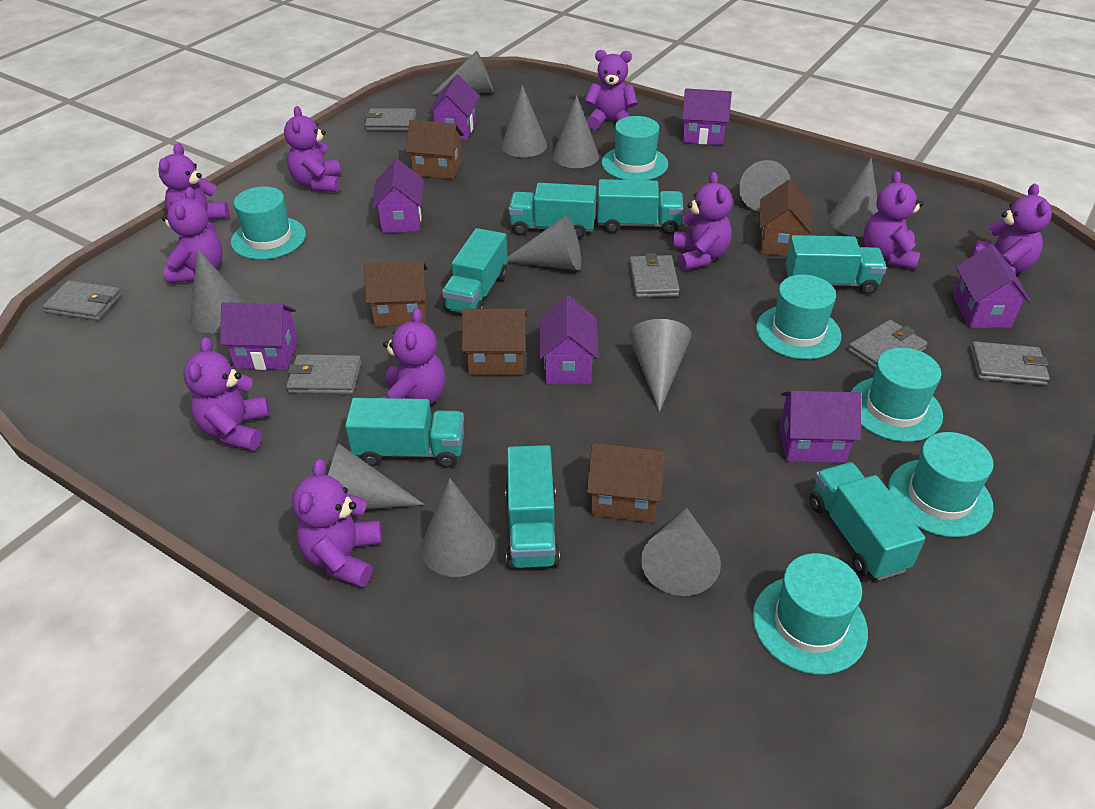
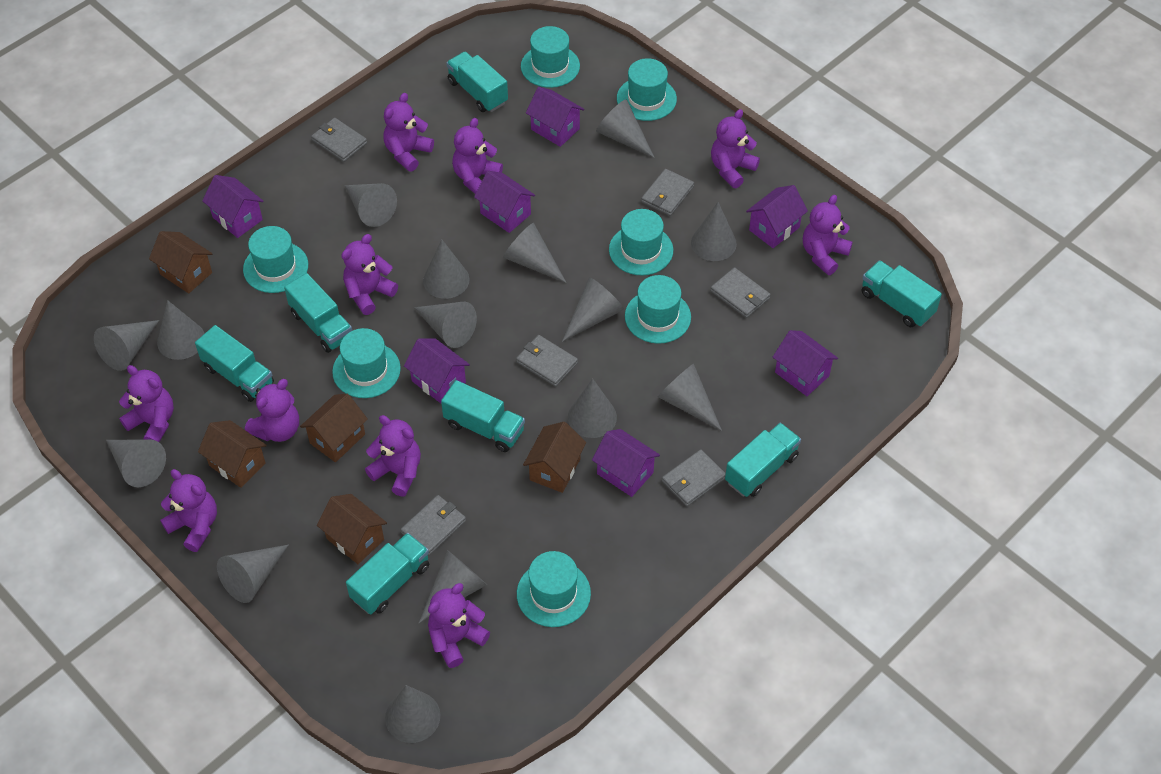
grey cone: [190,249,245,334] [328,443,425,510] [421,478,495,577] [431,50,494,95] [501,85,547,157] [507,216,581,270] [552,95,599,168] [629,319,692,413] [641,508,721,596] [739,160,791,212] [828,158,878,237] = 11 -> [94,320,159,371] [106,439,166,487] [157,300,205,360] [217,545,288,603] [345,183,397,227] [385,685,440,743] [414,302,477,348] [419,550,487,623] [423,239,469,299] [503,223,567,283] [562,277,624,342] [568,379,617,438] [596,100,655,158] [658,364,722,431] [691,202,737,261] = 15
turquoise hat: [231,186,306,260] [602,116,668,180] [753,553,868,675] [756,275,841,359] [851,348,943,442] [888,432,994,537] = 6 -> [243,226,308,293] [332,328,401,398] [517,551,591,627] [521,26,580,88] [609,209,673,275] [617,58,677,121] [625,275,691,344] = 7

